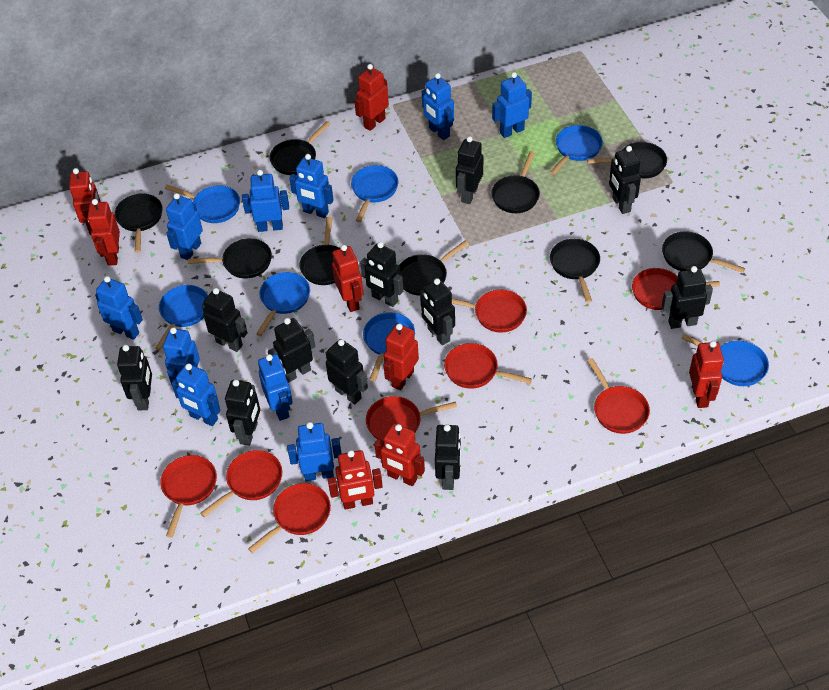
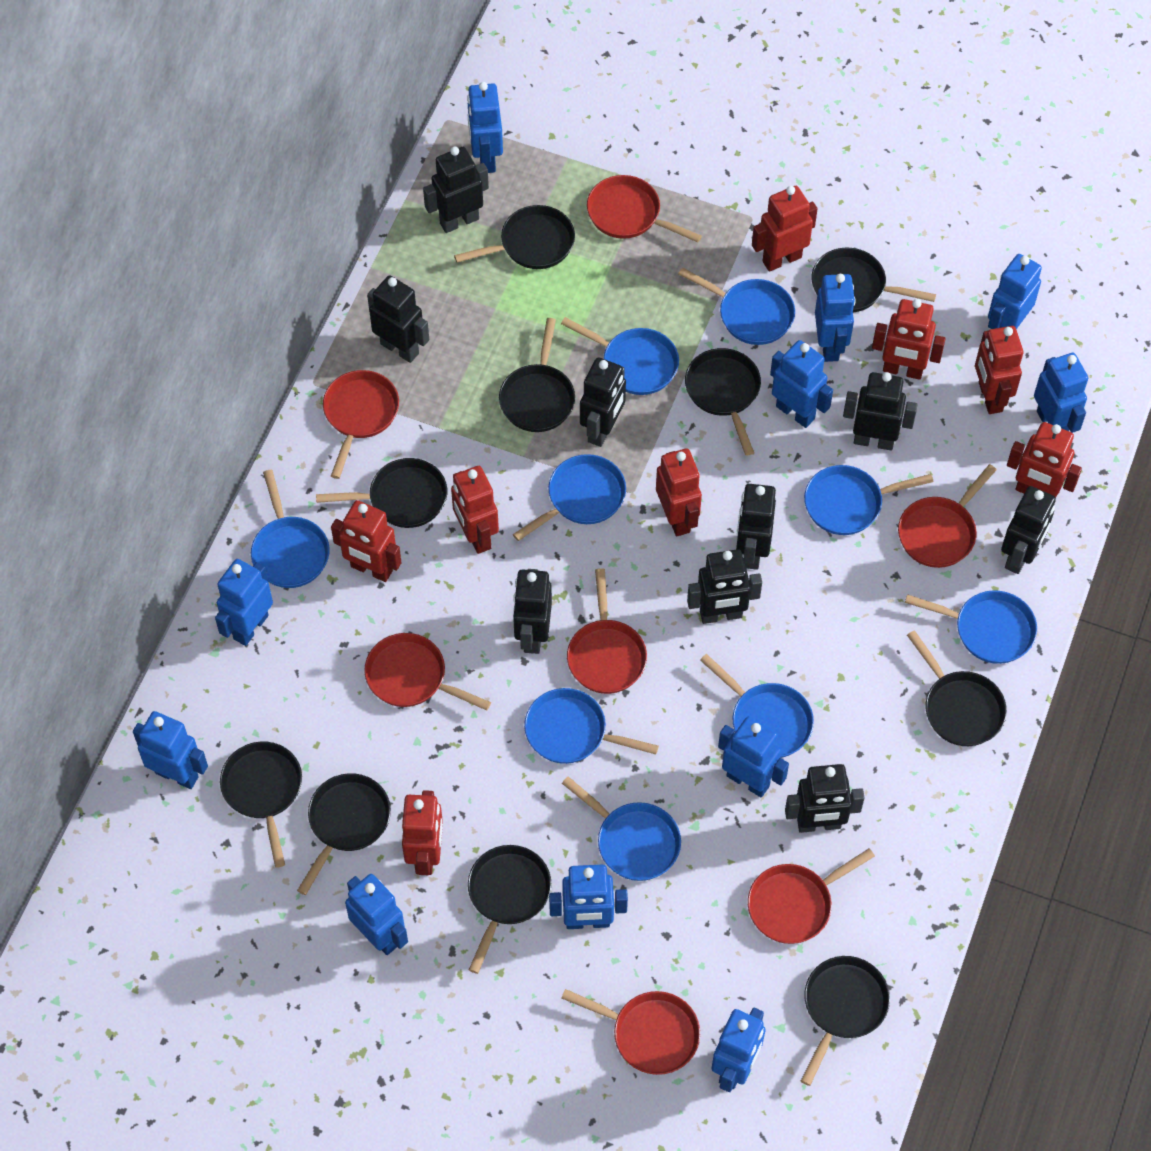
black pan: [114,193,163,253] [188,238,272,279] [270,121,330,175] [300,217,341,285] [399,240,469,296] [491,151,540,213] [550,239,600,303] [587,142,667,178] [662,231,745,273] = 9 -> [220,742,302,868] [297,773,391,895] [316,458,447,528] [454,205,575,269] [468,845,552,974] [499,318,575,432] [685,348,761,455] [801,956,890,1086] [812,248,936,312] [907,630,1007,746] = 10
black robot: [117,345,152,410] [202,288,248,352] [225,380,260,446] [268,318,315,383] [326,339,368,404] [360,242,403,307] [420,278,455,345] [435,424,461,490] [456,136,483,204] [609,146,641,214] [661,266,713,329] = 11 -> [367,275,429,363] [423,146,489,233] [513,569,552,654] [580,357,626,447] [687,549,762,624] [736,484,776,570] [785,764,865,833] [843,372,918,450] [1001,486,1056,574] = 9
blue pan: [155,285,208,350] [165,185,240,223] [256,272,310,336] [351,165,398,222] [363,312,415,382] [550,125,603,175] [681,334,769,386] = 7 -> [251,470,329,588] [513,454,626,541] [524,688,659,764] [561,317,679,395] [562,776,681,881] [678,267,795,345] [700,654,814,758] [804,465,934,535] [905,590,1037,664] = 9
blue robot: [95,276,143,340] [163,327,200,385] [166,193,203,260] [172,363,220,426] [242,170,289,232] [258,354,293,421] [287,422,342,481] [289,154,333,218] [422,73,454,140] [492,72,532,138] = 10 -> [133,711,208,789] [215,559,273,646] [345,874,408,955] [467,82,503,173] [549,865,628,929] [711,1008,766,1092] [718,716,789,797] [770,340,833,428] [815,274,856,362] [988,254,1042,329] [1034,353,1088,433] = 11
red pan: [160,455,217,537] [200,450,282,517] [248,483,331,553] [366,396,457,440] [444,343,532,389] [452,290,527,333] [587,358,650,434] [632,268,720,310] = 8 -> [323,370,399,479] [364,633,491,710] [561,989,700,1075] [567,568,647,694] [587,175,702,242] [748,848,875,944] [898,464,997,568] = 7

